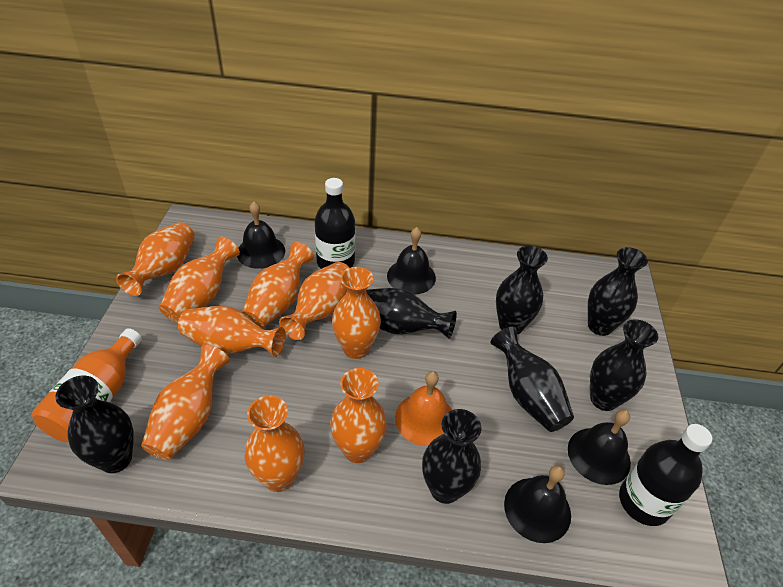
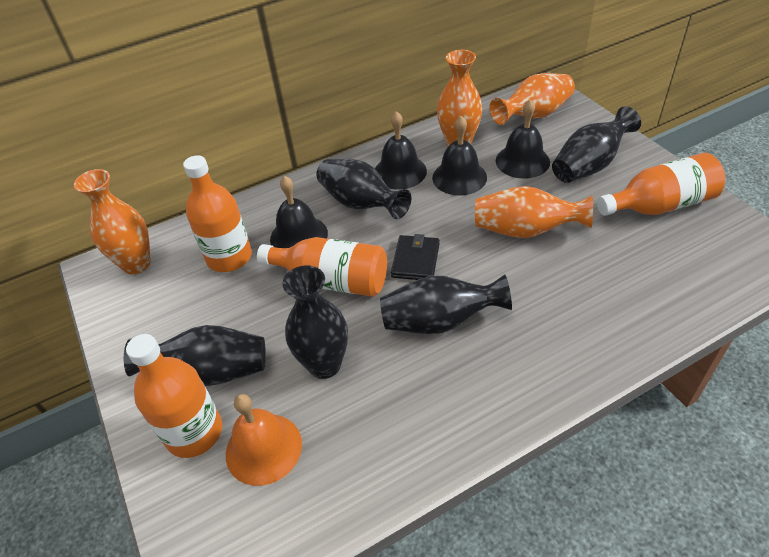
black bottle: [315,178,355,269] [619,424,712,526] = 2 -> none = 0
black vase: [55,376,134,473] [366,288,457,339] [422,409,481,504] [491,327,574,432] [496,246,548,334] [588,247,648,336] [590,319,658,411] = 7 -> [124,325,266,386] [283,265,348,379] [316,159,411,219] [380,274,512,334] [552,106,641,183] = 5
black wallet: none = 0 -> [391,234,440,280] = 1
orange bottle: [32,328,142,442] = 1 -> [126,334,222,458] [183,155,252,272] [257,237,387,297] [597,153,725,216] = 4
orange vase: [116,222,195,296] [141,345,230,460] [159,237,240,323] [178,306,285,357] [242,242,314,328] [245,396,304,492] [279,262,350,340] [330,368,387,463] [332,267,381,359] = 9 -> [74,169,151,274] [437,50,483,147] [475,186,593,238] [489,73,575,125] = 4

